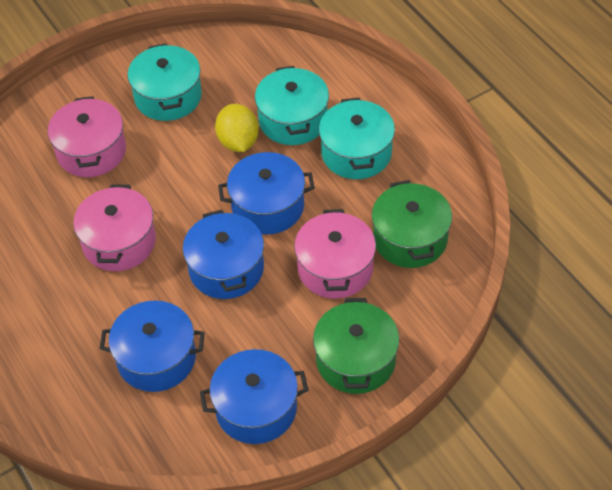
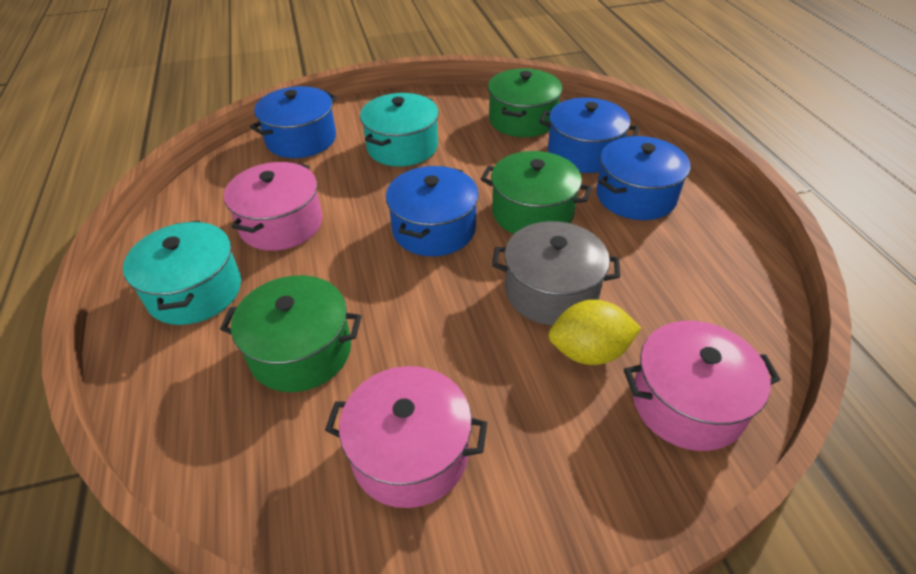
green pot: [313,298,399,394] [372,180,452,268] = 2 -> [220,275,362,392] [481,151,592,234] [488,68,563,137] = 3
grey pot: none = 0 -> [492,221,620,325] = 1
turquoise pot: [128,44,202,121] [255,66,329,145] [319,98,395,179] = 3 -> [123,220,241,325] [360,93,439,166] = 2

